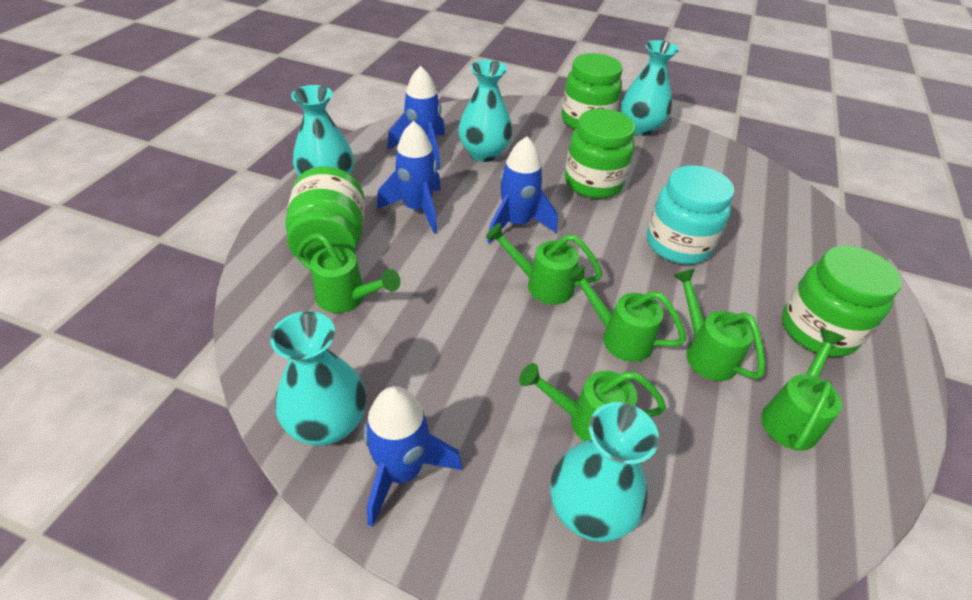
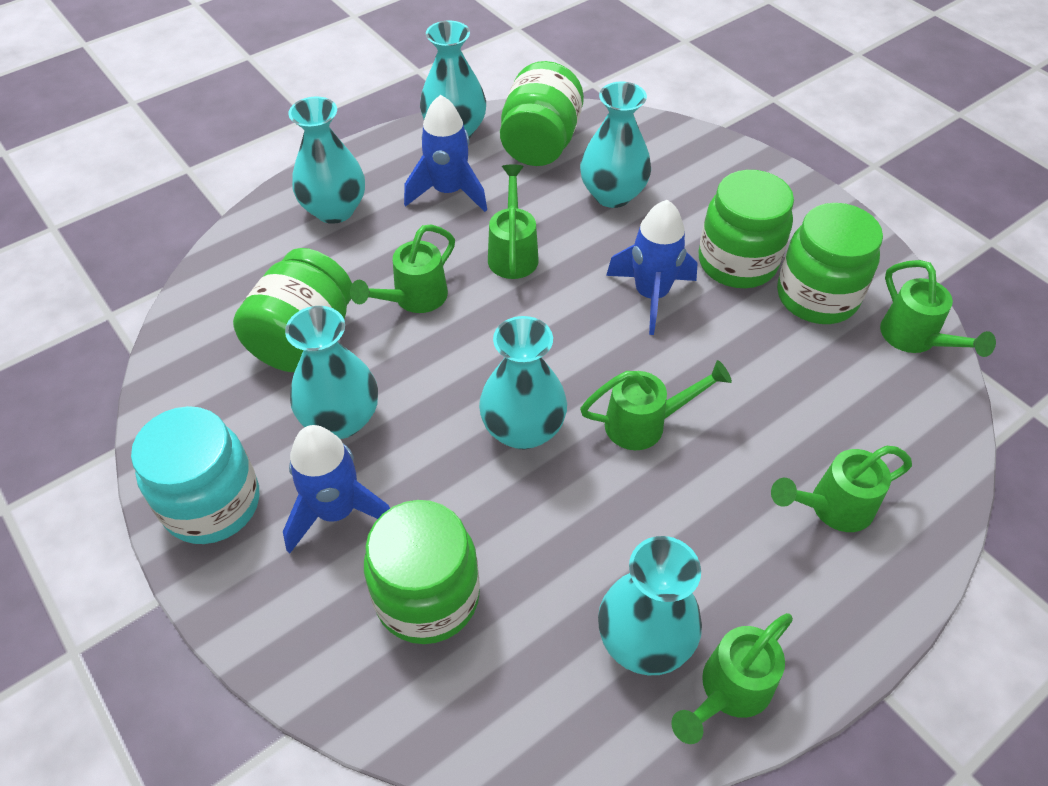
blue rocket: [363,386,462,527] [377,121,441,234] [387,66,445,170] [487,136,558,243] = 4 -> [283,425,390,554] [404,95,487,212] [606,200,698,335] = 3
green jar: [286,166,364,263] [562,53,623,130] [565,109,636,199] [782,246,901,357] = 4 -> [233,248,352,372] [364,500,480,644] [500,61,584,166] [698,170,794,288] [777,203,883,324] = 5
turquoise vase: [270,311,366,446] [291,85,354,176] [458,60,512,162] [550,402,659,542] [621,40,679,136] = 5 -> [285,306,378,439] [289,97,365,224] [420,20,486,138] [479,316,567,449] [580,82,651,208] [598,536,702,675] = 6

